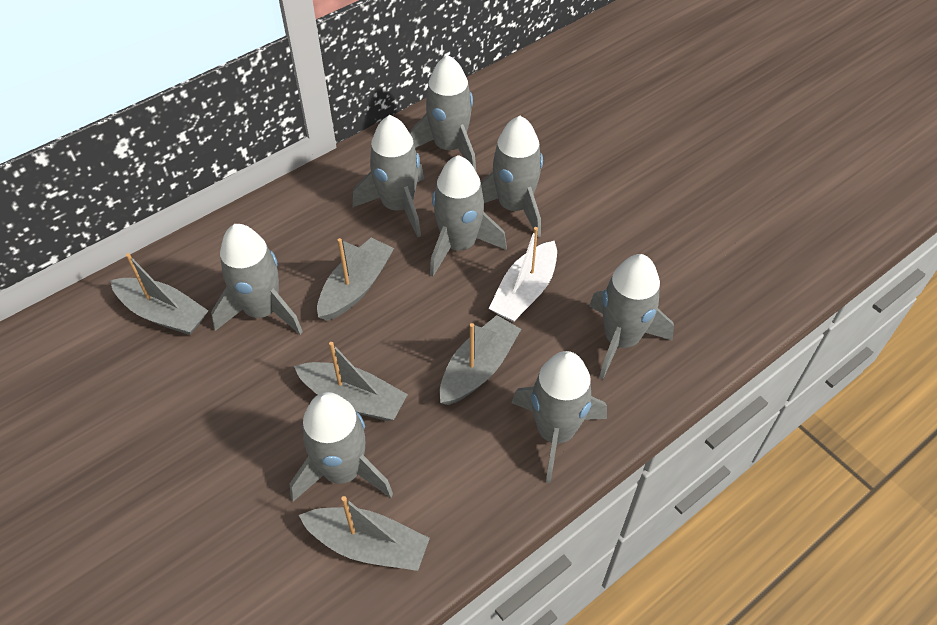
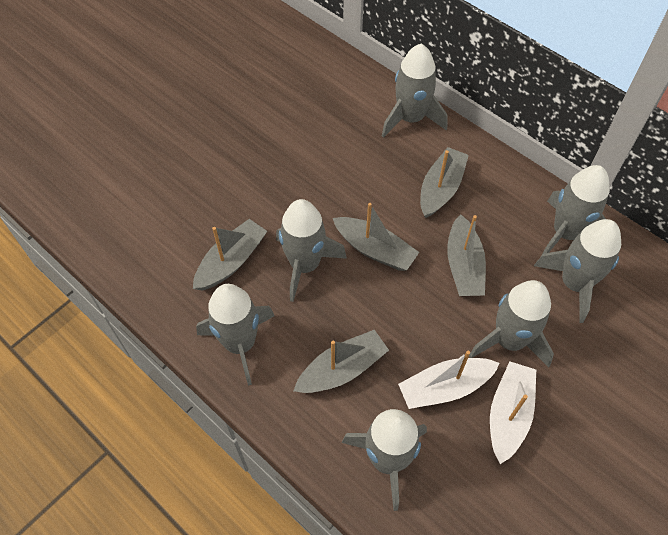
grey rocket: [211,224,303,335] [290,392,393,501] [352,115,424,237] [409,55,476,171] [430,155,507,277] [481,116,543,237] [512,351,607,483] [589,254,674,379] = 8 -> [196,284,275,386] [276,199,347,302] [342,409,427,511] [382,44,448,138] [469,280,554,367] [534,219,621,323] [541,165,610,256] = 7
white boat: [488,227,557,322] = 1 -> [398,351,500,409] [490,361,536,464] = 2

